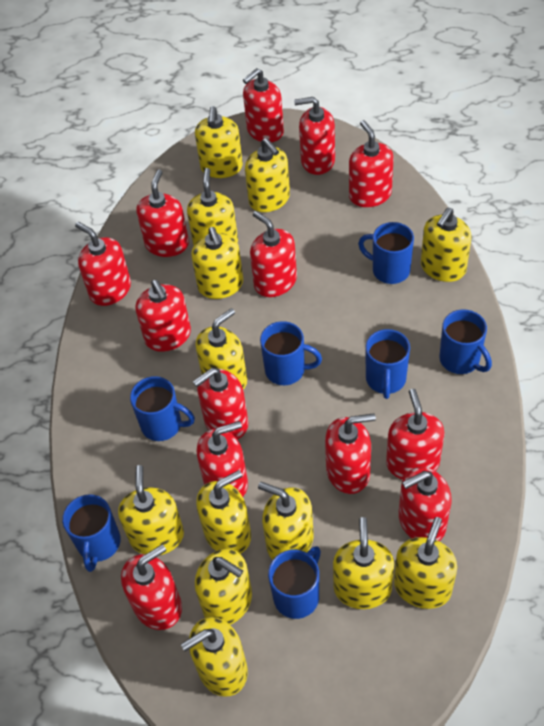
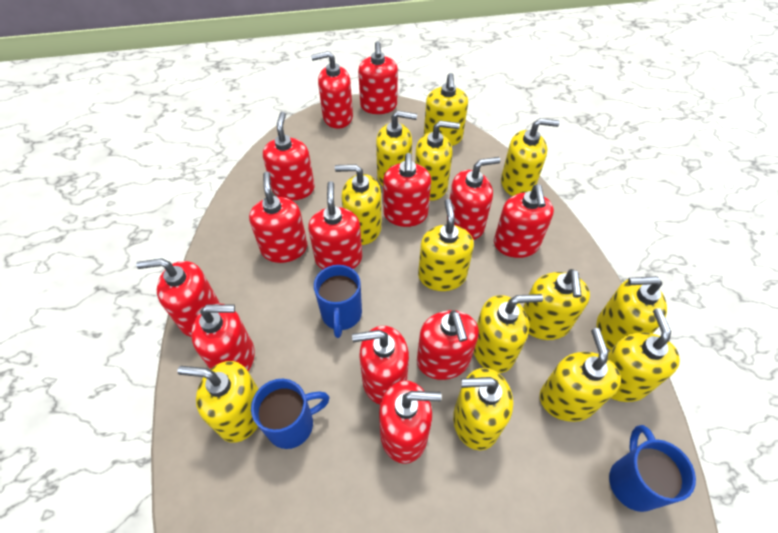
blue mug: [62,494,121,572] [130,376,195,441] [260,321,322,385] [268,546,321,619] [358,222,414,284] [365,329,410,399] [440,309,492,374] = 7 -> [251,379,330,449] [314,265,362,338] [609,425,696,512] = 3

